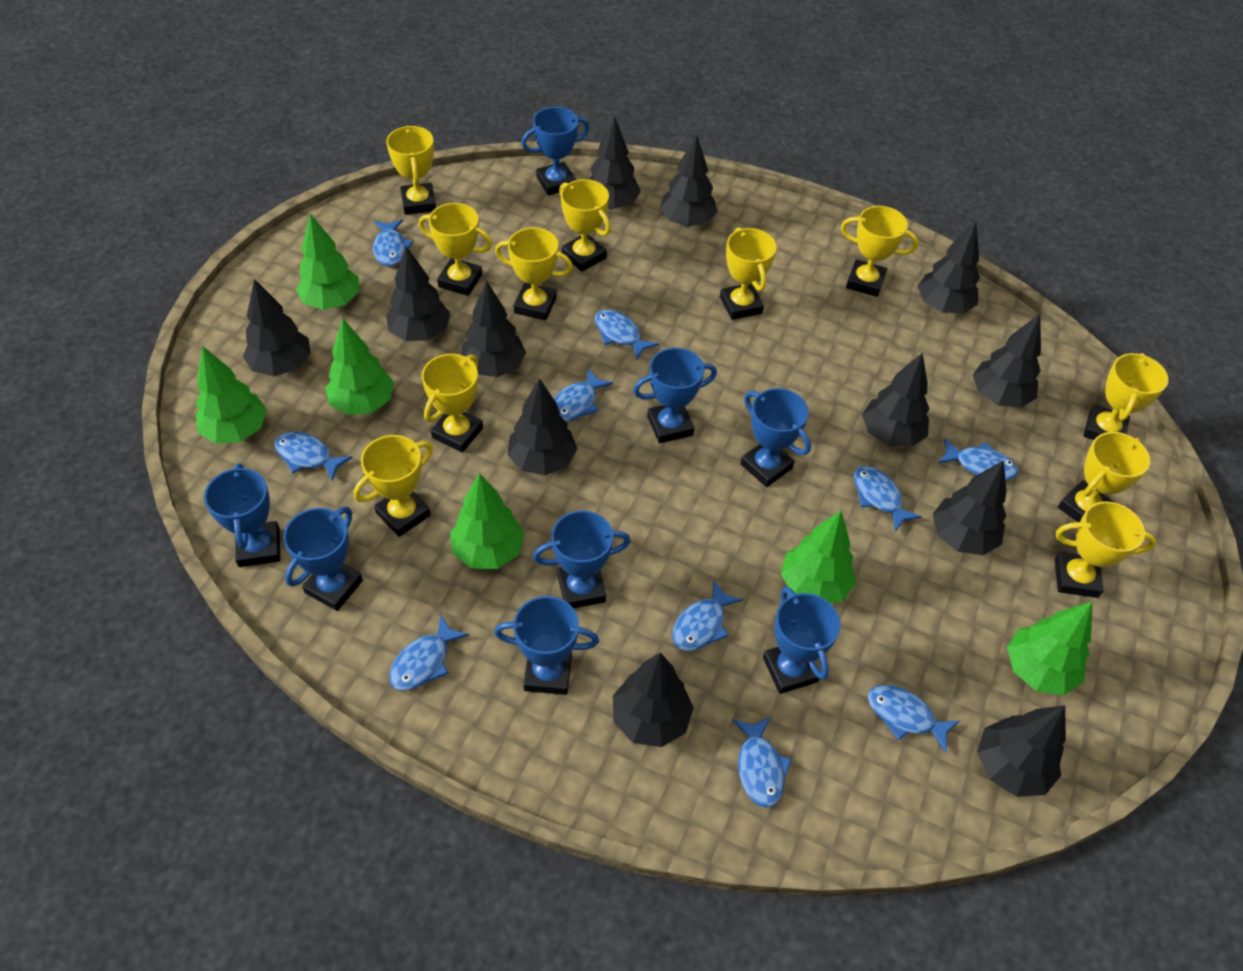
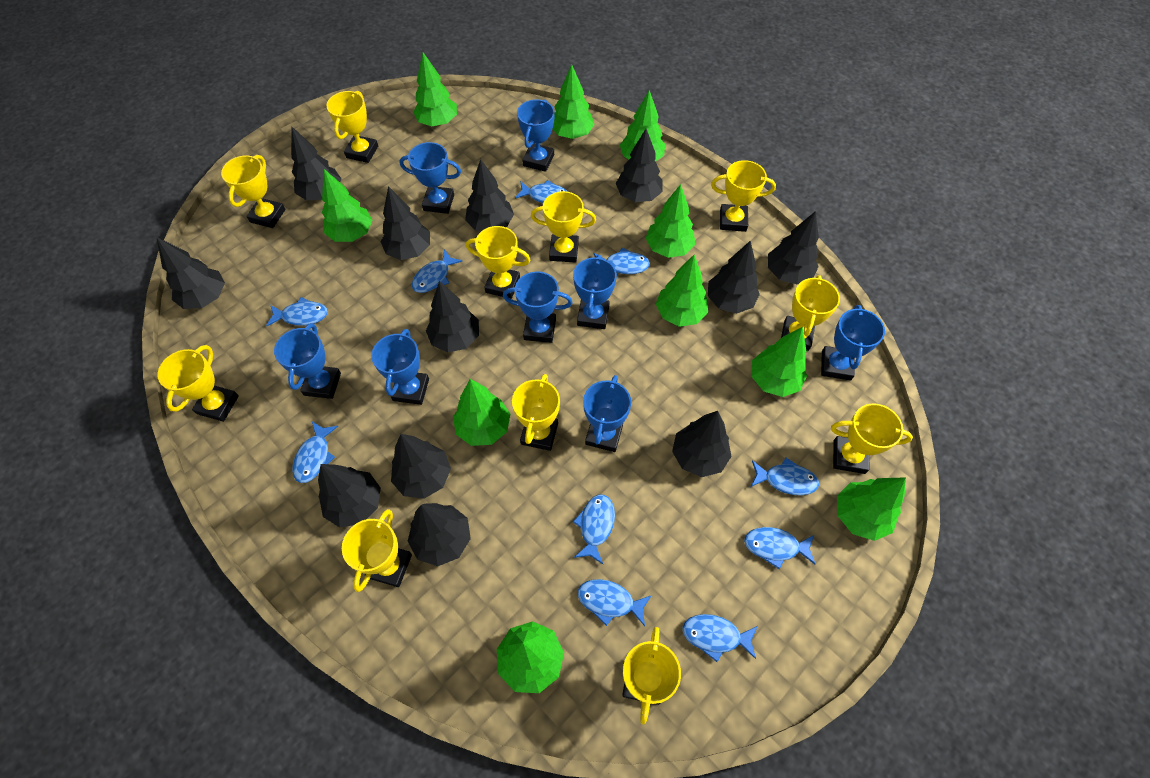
green tree: [195,346,267,444] [296,214,359,310] [325,318,394,415] [450,473,525,569] [781,510,856,604] [1007,602,1092,695] = 6 -> [322,169,372,242] [413,53,457,126] [453,379,510,446] [497,621,564,693] [553,64,595,139] [620,90,665,161] [646,184,695,258] [656,255,708,327] [751,327,807,397] [837,477,906,541] = 10

